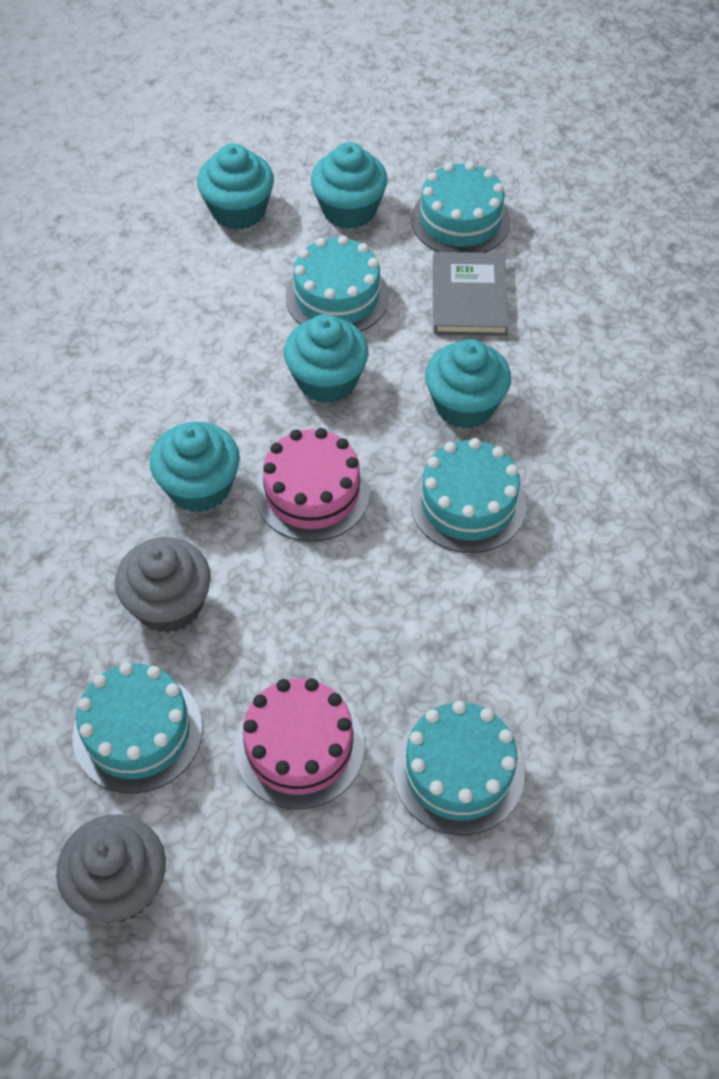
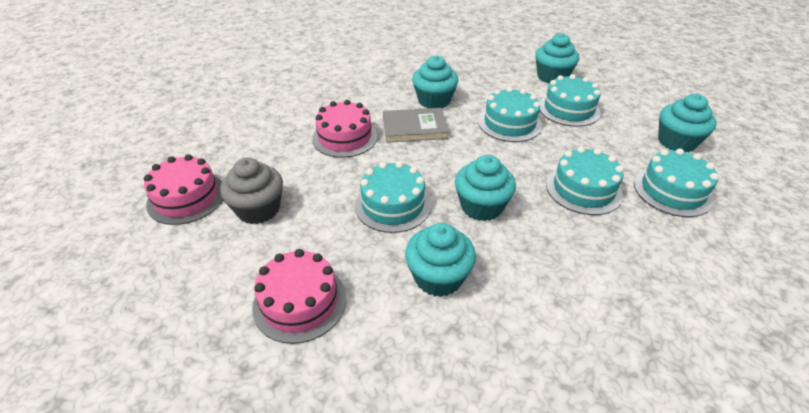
grey cupcake: [56,814,166,923] [115,537,211,633] = 2 -> [220,157,283,224] = 1
pink cake: [234,678,364,809] [255,428,370,542] = 2 -> [144,154,223,225] [252,249,346,344] [312,100,377,158] = 3

